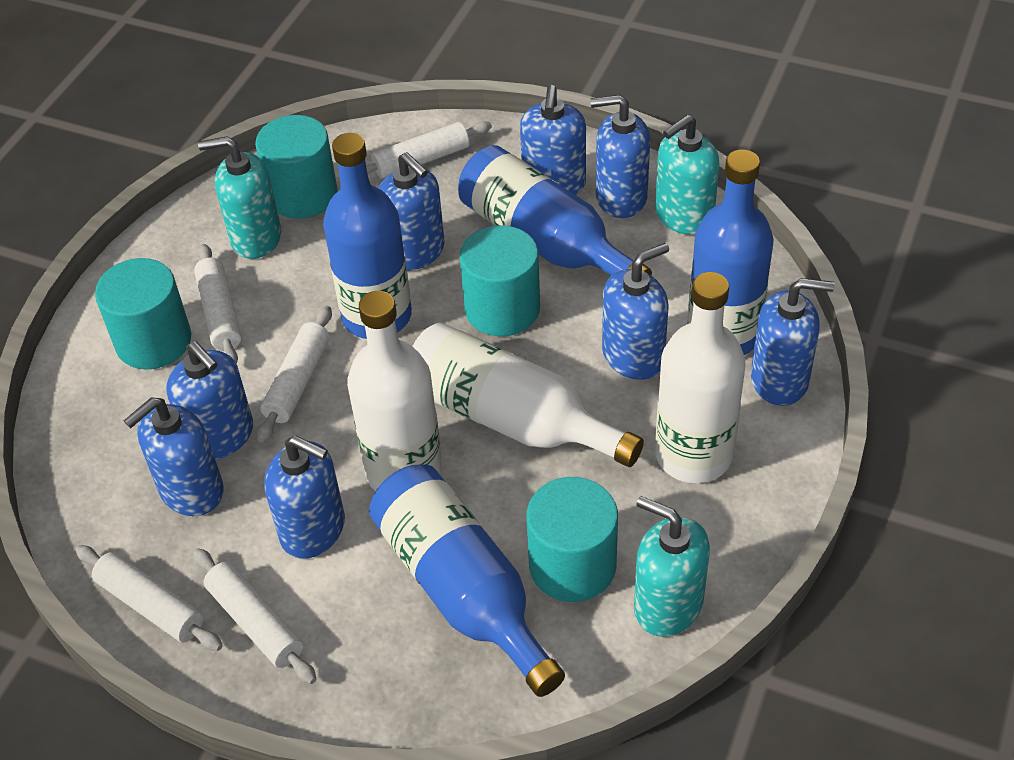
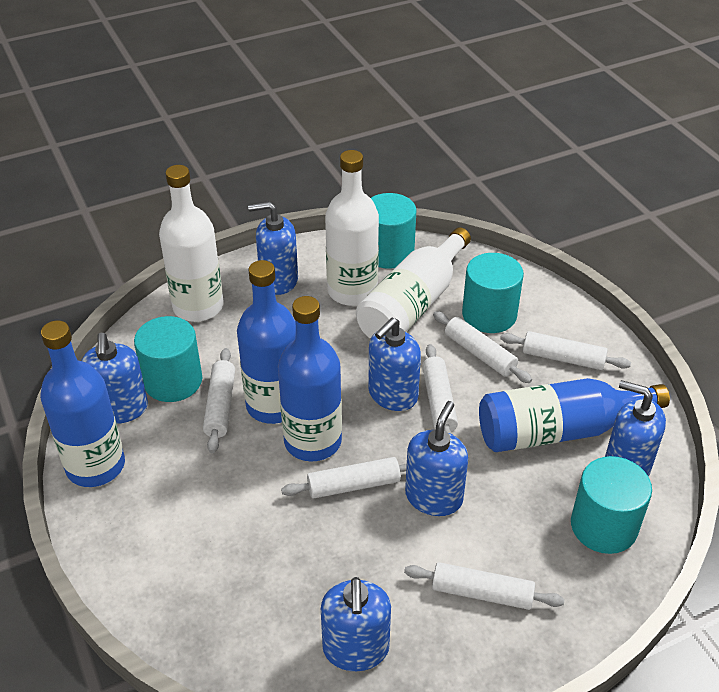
blue soap dispenser: [124,397,224,516] [166,341,253,460] [264,436,345,559] [379,152,445,271] [520,85,586,195] [590,95,650,218] [602,243,669,380] [751,278,835,406] = 8 -> [81,333,148,424] [248,202,298,295] [321,577,391,671] [368,318,421,411] [405,401,468,516] [605,380,666,477] = 6
turquoise soap dispenser: [198,136,281,259] [634,496,710,637] [655,115,720,235] = 3 -> none = 0
white rolling pin: [75,545,223,651] [193,548,317,684] [194,244,241,364] [257,306,332,443] [366,121,492,179] = 5 -> [203,348,235,453] [281,457,407,499] [404,562,565,610] [422,344,458,435] [433,311,532,383] [500,331,631,370] = 6

